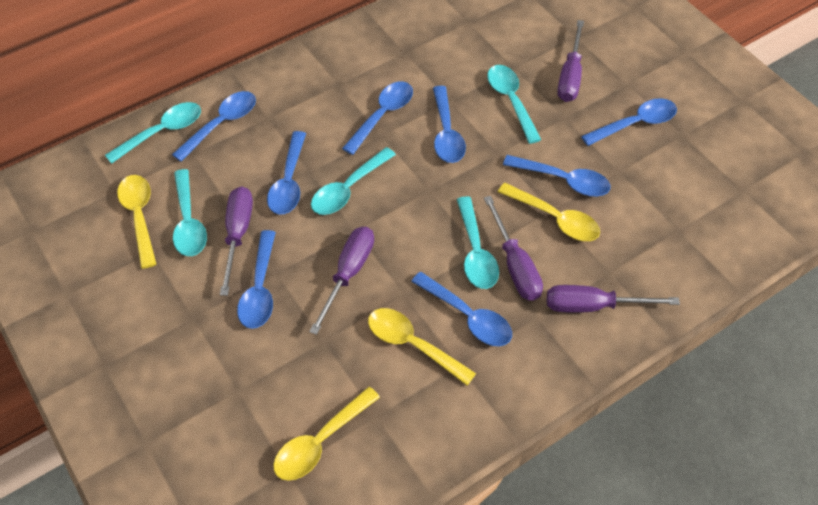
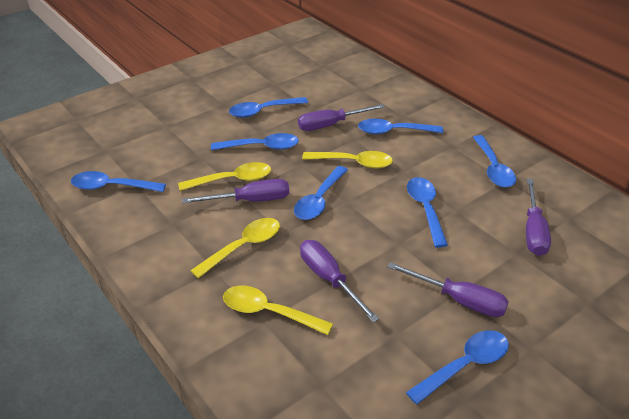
turquoise spoon: [105,102,201,164] [173,169,207,256] [311,147,396,215] [457,196,499,289] [487,65,541,144] = 5 -> none = 0

